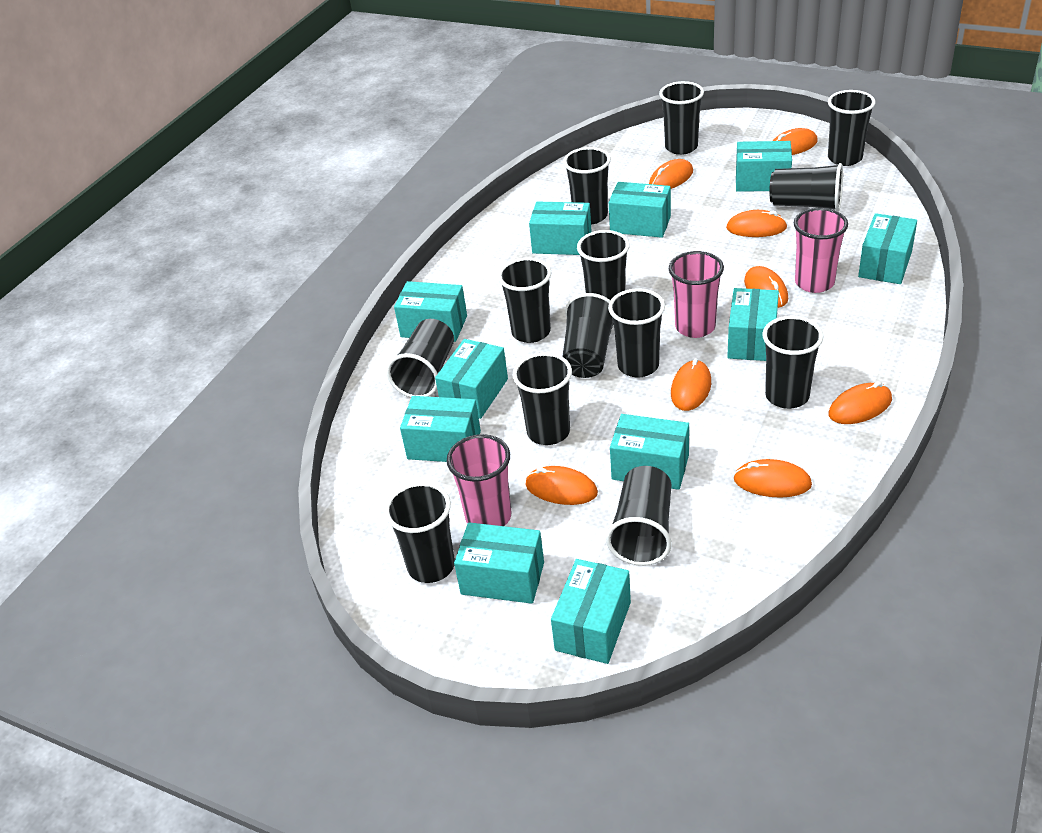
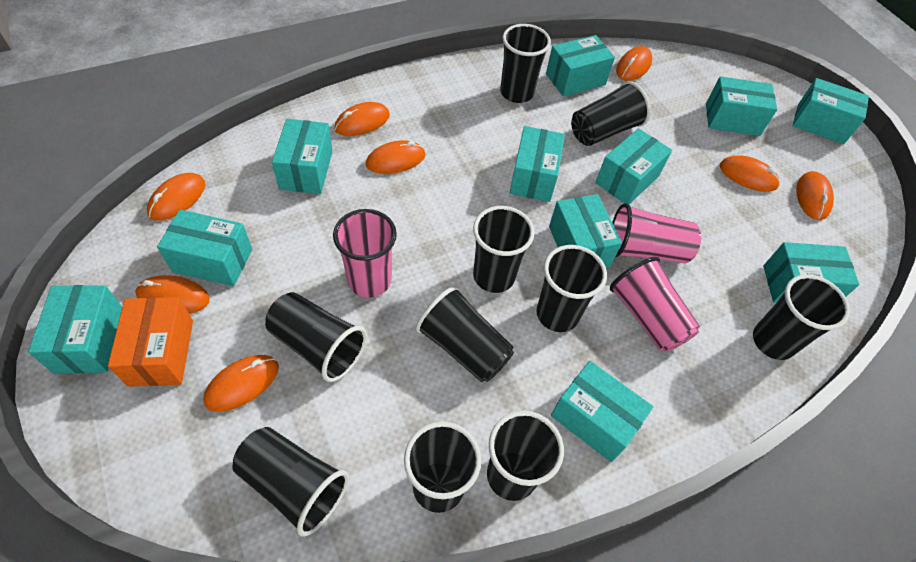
black cup: [384,482,455,583] [387,319,454,398] [498,258,551,343] [512,353,572,445] [562,293,613,378] [563,147,611,224] [577,230,630,300] [606,466,672,566] [608,288,665,378] [659,81,704,155] [762,316,824,409] [769,163,843,211] [828,90,876,166] = 13 -> [232,427,349,537] [265,292,367,382] [404,422,481,513] [416,286,514,382] [473,206,535,293] [487,411,564,501] [500,24,551,103] [537,245,607,332] [571,81,650,146] [753,274,850,360] = 10
orange box: none = 0 -> [108,297,193,387] = 1

